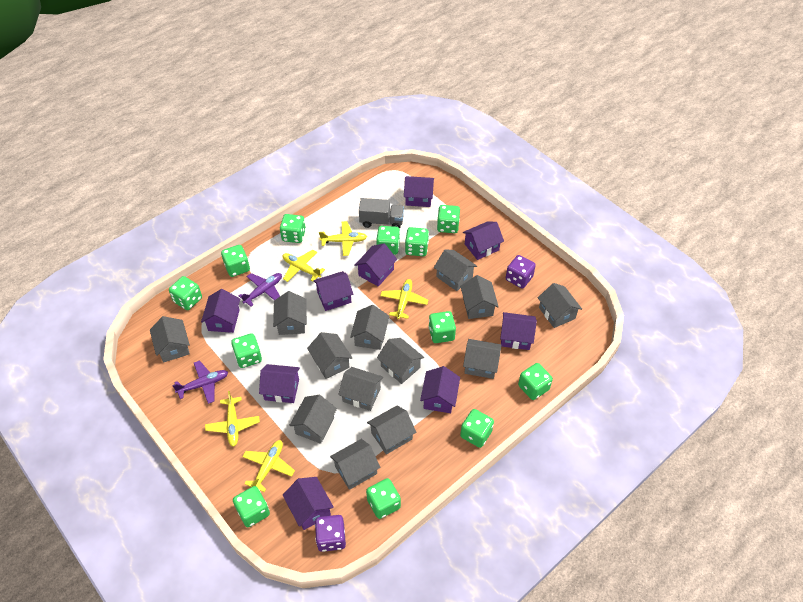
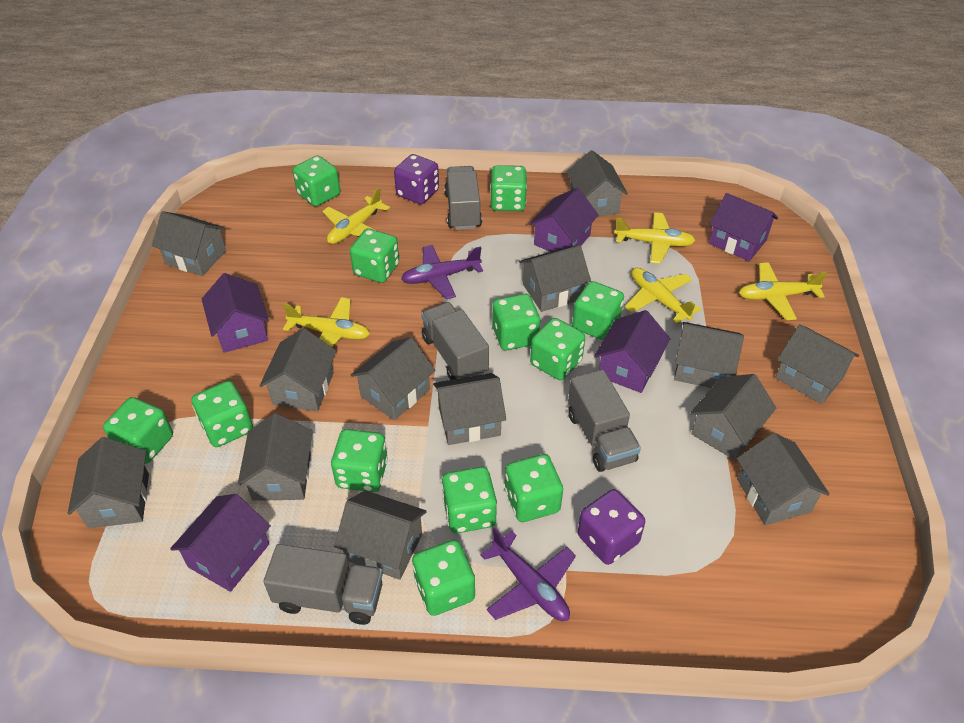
grey truck: [359,198,404,229] = 1 -> [263,544,383,625] [421,302,489,380] [444,166,482,230] [568,370,641,472] = 4
purple house: [201,289,240,333] [259,364,300,403] [283,477,334,530] [313,271,353,311] [354,243,397,287] [404,176,434,207] [420,366,460,413] [463,221,504,260] [500,312,537,350] = 9 -> [170,494,271,592] [202,273,269,353] [529,188,599,252] [594,310,670,393] [709,193,778,261] = 5

